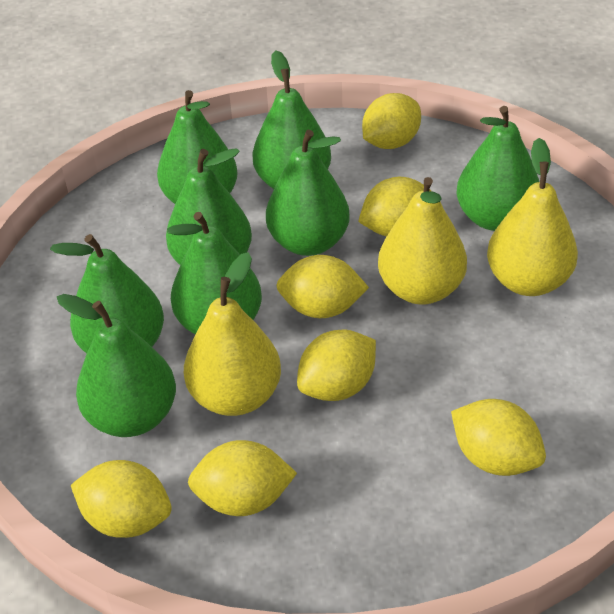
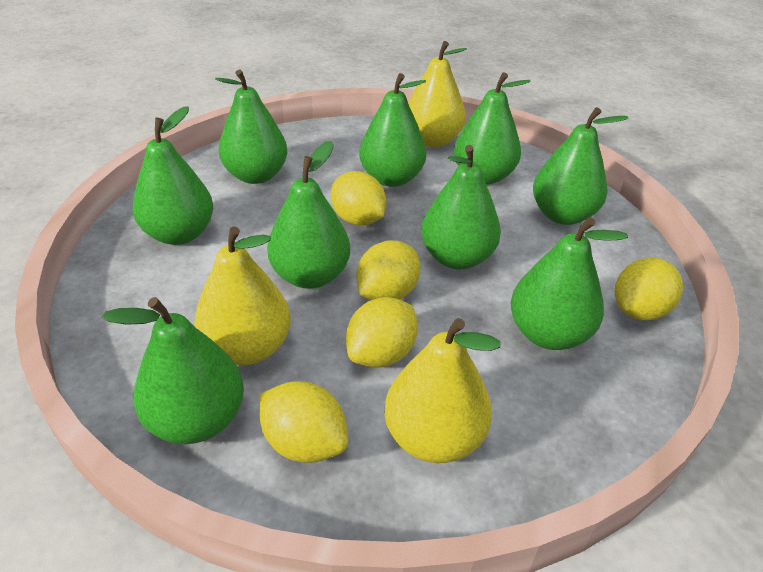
green pear: [50,234,164,354] [57,294,176,437] [157,90,237,204] [166,148,252,265] [167,212,262,334] [252,50,331,189] [266,130,350,256] [456,106,539,231] = 8 -> [102,297,244,444] [132,106,213,245] [215,70,288,184] [267,141,350,289] [359,73,426,187] [421,145,501,269] [454,73,530,185] [511,217,628,350] [533,107,628,225] = 9
yellow lemon: [71,460,172,538] [188,440,297,516] [276,255,369,318] [297,329,376,401] [358,177,431,236] [362,93,421,149] [451,399,546,476] = 7 -> [260,381,348,463] [331,171,386,225] [346,297,418,368] [356,240,420,300] [615,258,683,321] = 5

